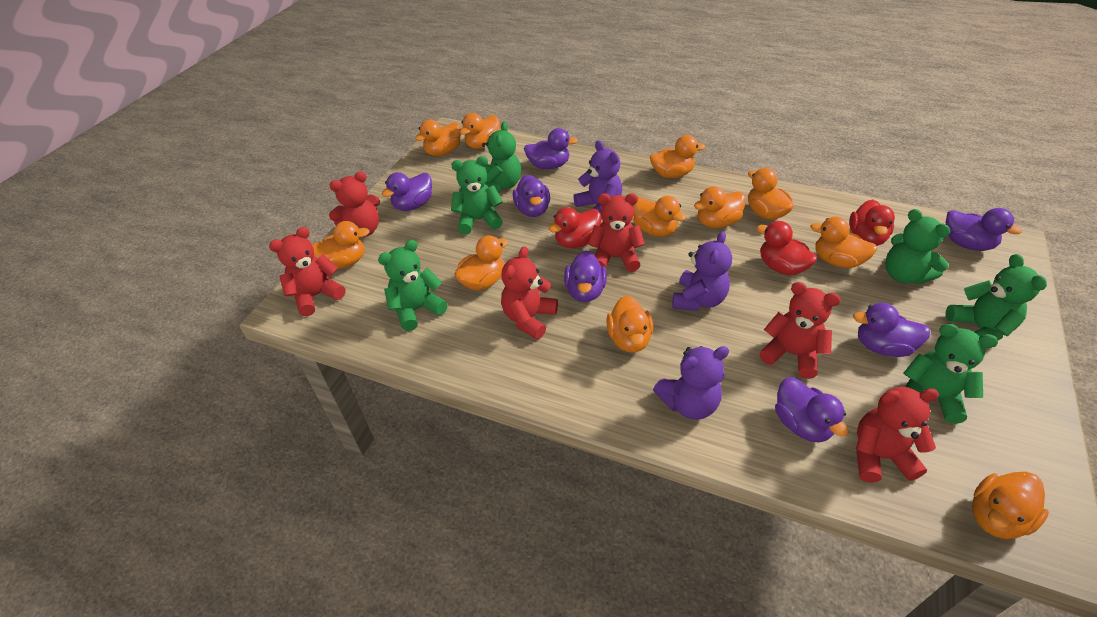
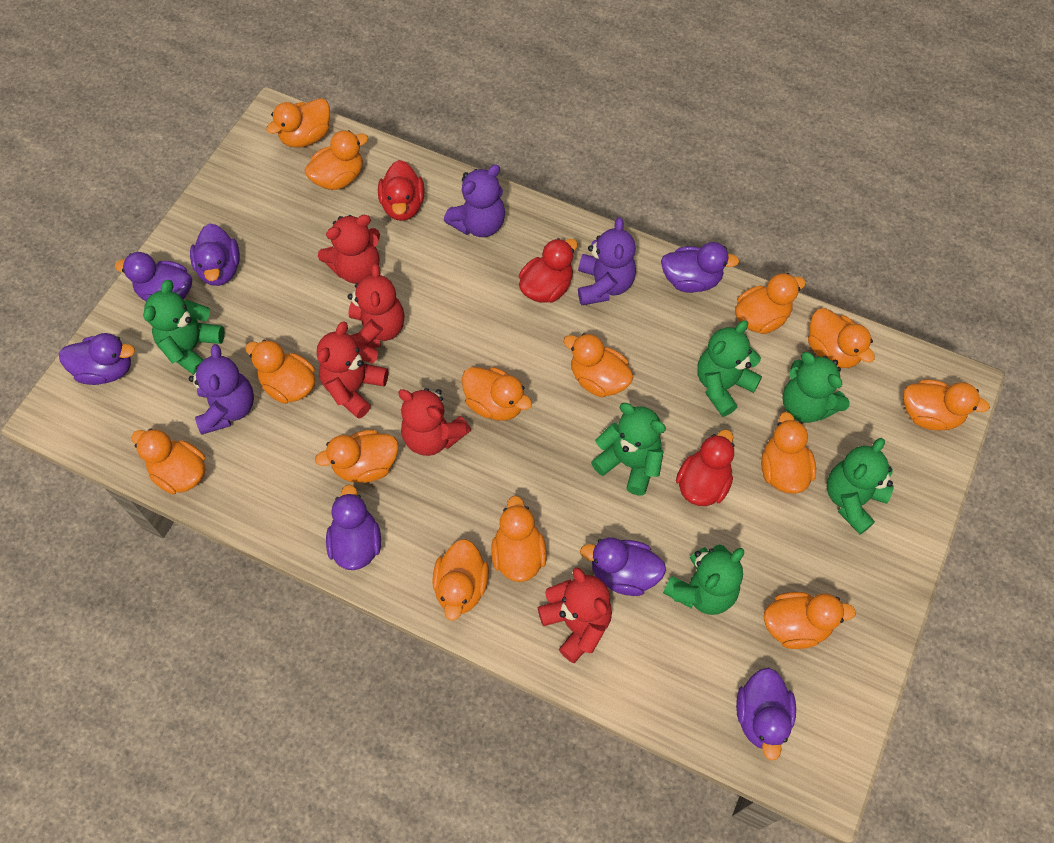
orange duck: [312,221,370,269] [415,120,461,156] [454,235,508,290] [459,113,500,149] [606,295,653,353] [633,196,686,237] [650,135,705,178] [694,186,746,228] [748,168,794,220] [810,217,877,268] [972,472,1049,539] = 11 -> [131,428,206,494] [245,340,316,404] [266,98,330,148] [304,130,368,190] [315,430,398,483] [432,539,489,621] [462,367,532,421] [491,496,547,582] [563,333,634,397] [735,273,806,334] [761,412,816,494] [764,592,856,649] [808,308,875,368] [903,379,990,430] = 14
red teddy bear: [269,227,346,316] [329,171,380,237] [501,246,558,340] [588,193,645,272] [759,282,841,379] [856,387,939,483] = 6 -> [317,321,388,419] [318,215,380,284] [348,263,404,348] [398,388,471,456] [538,567,612,663] = 5

